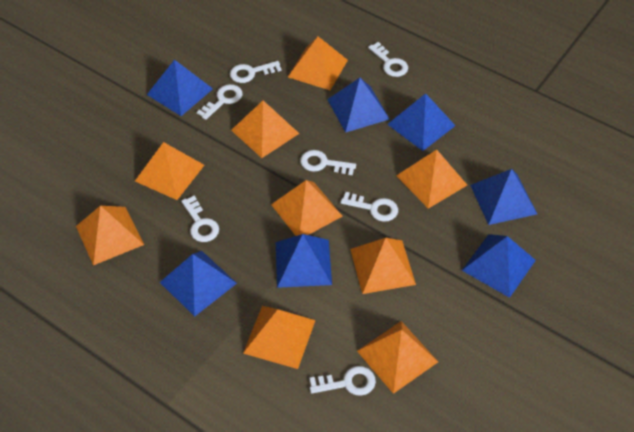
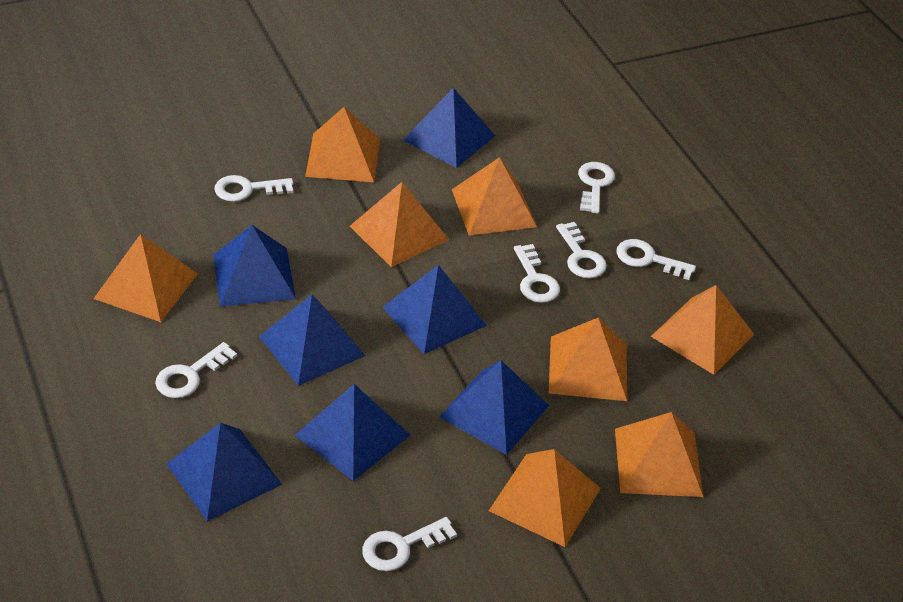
orange pyramid: [76,206,144,265] [135,142,204,200] [231,101,300,158] [243,306,316,369] [271,180,343,236] [288,36,348,90] [350,238,416,294] [357,321,438,394] [396,150,467,209] = 9 -> [94,234,198,322] [305,107,380,182] [350,182,449,267] [452,157,537,236] [489,449,601,547] [549,318,627,401] [615,412,703,497] [651,285,754,375] = 8

